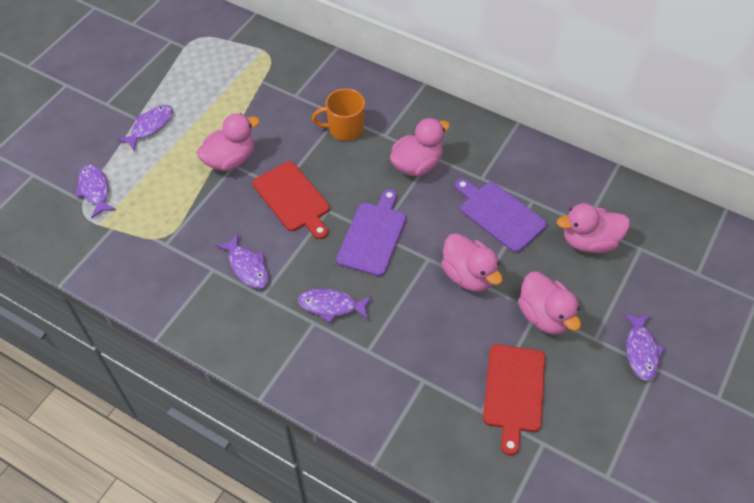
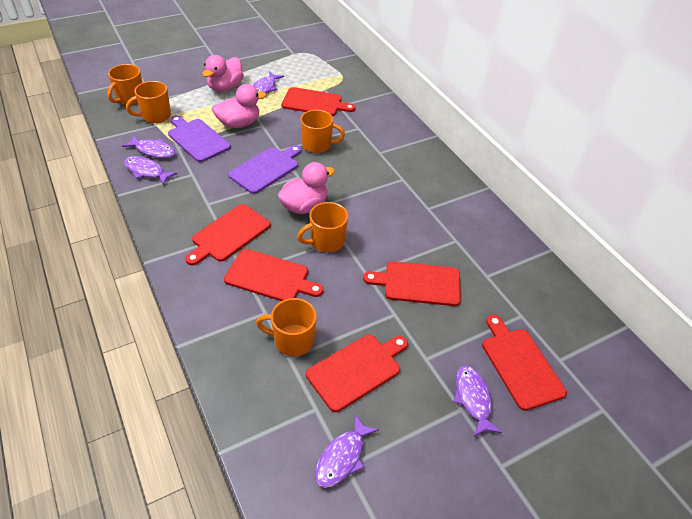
orange mug: [312,89,365,141] = 1 -> [107,64,142,105] [126,81,171,123] [256,298,317,357] [297,202,348,253] [301,110,345,153] = 5
pink duck: [197,113,260,171] [390,118,450,176] [441,233,503,292] [518,271,581,335] [557,203,630,253] = 5 -> [202,55,244,92] [212,84,267,128] [278,162,335,214] = 3
red cutting board: [252,161,330,239] [483,344,545,456] = 2 -> [185,204,271,266] [224,249,324,301] [281,87,355,116] [306,334,408,412] [363,261,461,306] [482,315,567,411] = 6

